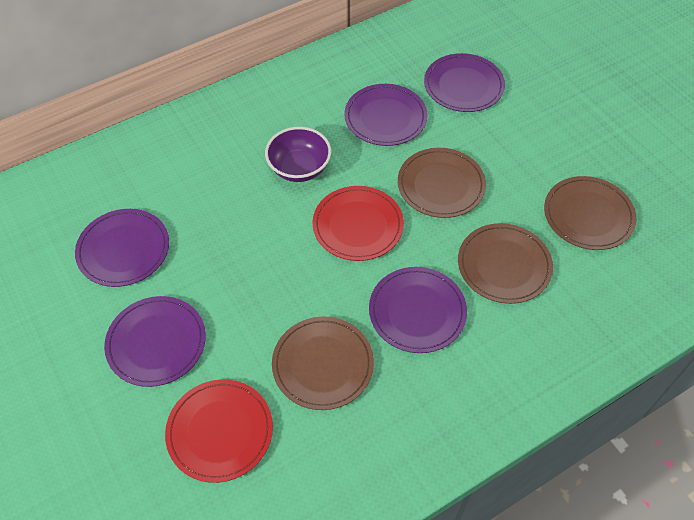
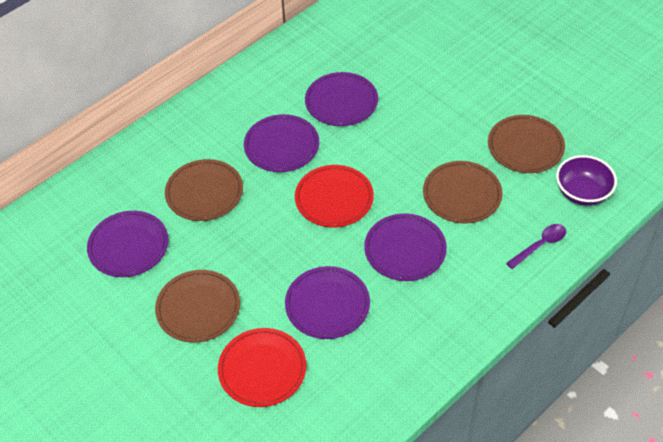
purple spoon: none = 0 -> [506,224,566,269] = 1

